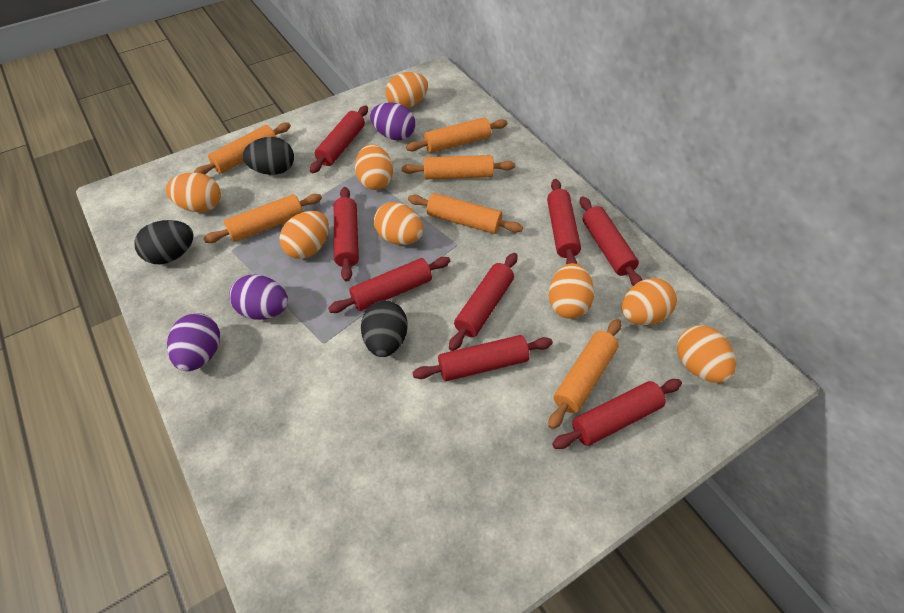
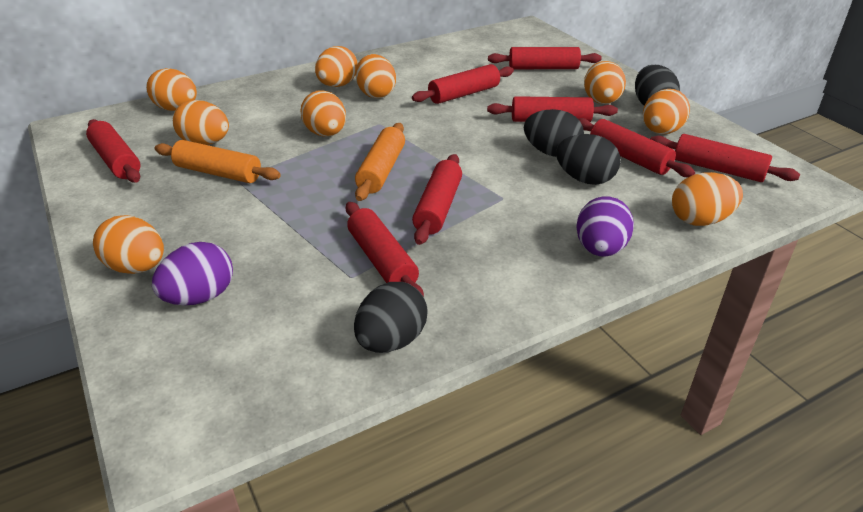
black egg: [134,220,193,265] [242,137,294,175] [361,300,408,357] = 3 -> [354,282,428,353] [524,109,584,157] [556,134,621,185] [635,65,680,106] = 4
orange egg: [165,173,221,212] [279,211,329,259] [355,144,393,190] [374,202,424,245] [386,72,428,108] [549,263,594,319] [622,278,677,325] [677,325,736,383] = 8 -> [93,215,164,274] [146,68,197,111] [173,100,229,145] [300,90,346,137] [315,46,358,87] [356,54,396,98] [584,61,626,104] [643,89,690,134] [672,172,743,226] = 9
orange rolling pin: [193,123,291,175] [203,194,322,243] [402,155,515,179] [406,117,507,153] [408,193,523,234] [548,319,621,429] = 6 -> [155,140,281,183] [355,123,405,201] = 2
purple egg: [167,313,220,371] [229,274,288,320] [370,102,415,140] = 3 -> [152,242,233,305] [576,196,634,257] = 2

